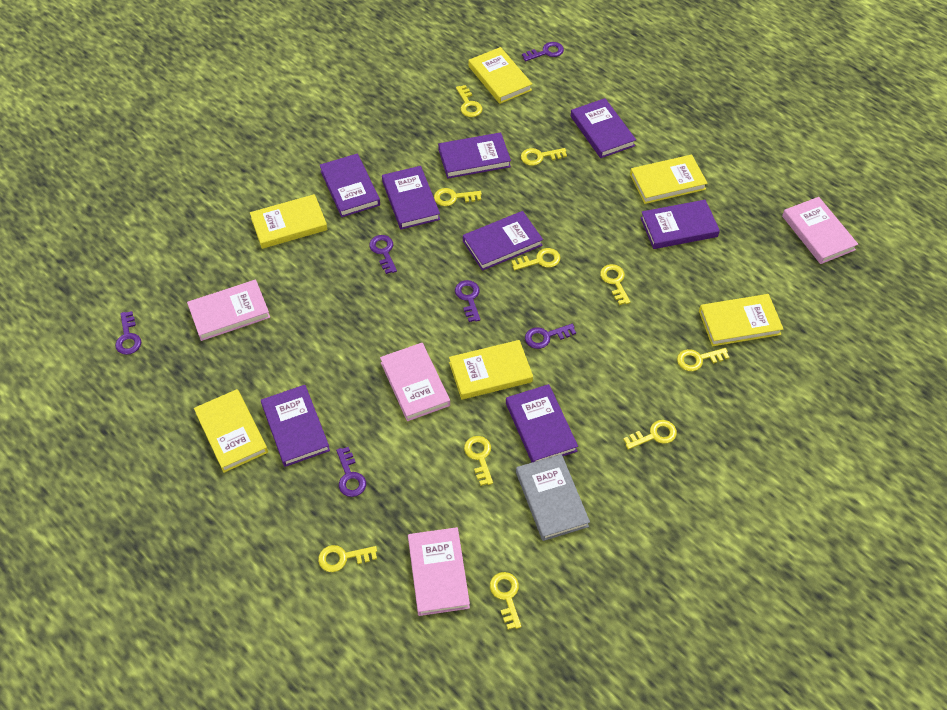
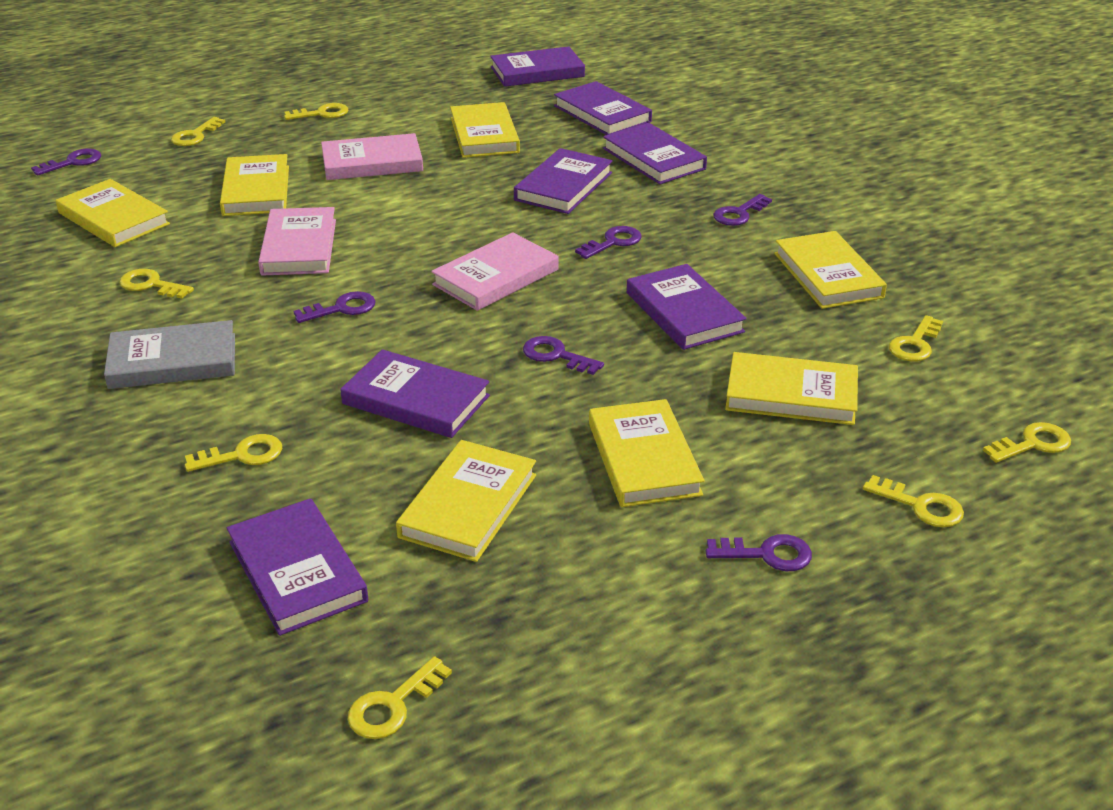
pink book: [187,280,270,341] [380,343,450,421] [408,527,470,616] [782,197,858,264] = 4 -> [258,207,336,276] [321,133,423,180] [431,232,559,311] = 3
purple book: [261,385,330,467] [320,154,380,217] [382,166,440,229] [438,132,511,179] [463,211,543,271] [506,384,578,463] [571,98,636,158] [640,200,720,249] = 8 -> [227,498,368,636] [340,349,490,438] [490,46,585,87] [514,148,613,214] [554,81,652,135] [603,123,707,184] [627,264,747,350] = 7
yellow book: [194,389,268,473] [250,194,328,249] [449,340,533,400] [469,47,532,104] [630,155,708,204] [699,294,783,346] = 6 -> [56,179,170,247] [220,154,289,216] [396,440,536,562] [450,102,520,158] [589,399,704,507] [725,352,858,425] [774,231,887,309] = 7
yellow key: [318,545,377,572] [434,188,482,206] [456,85,483,117] [464,436,493,486] [490,572,521,630] [511,248,561,271] [521,148,567,166] [600,264,630,305] [623,420,677,450] [677,348,729,371] = 10 -> [120,269,194,299] [171,117,225,146] [185,434,282,472] [284,103,348,120] [347,656,452,739] [863,475,964,527] [889,315,943,361] [983,422,1071,463] = 8

